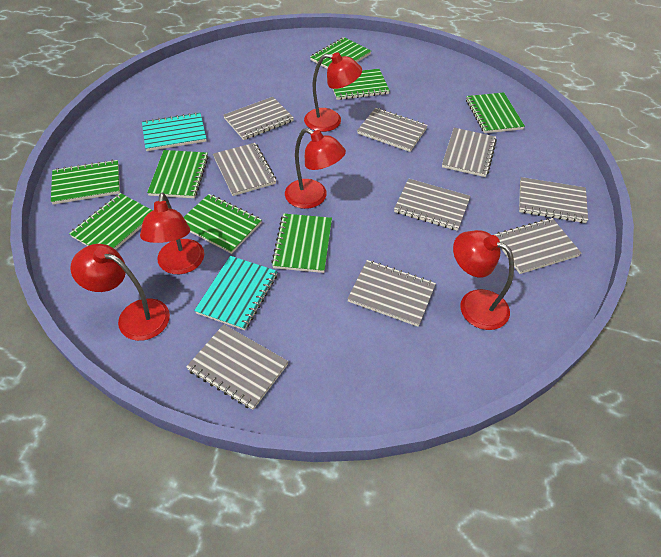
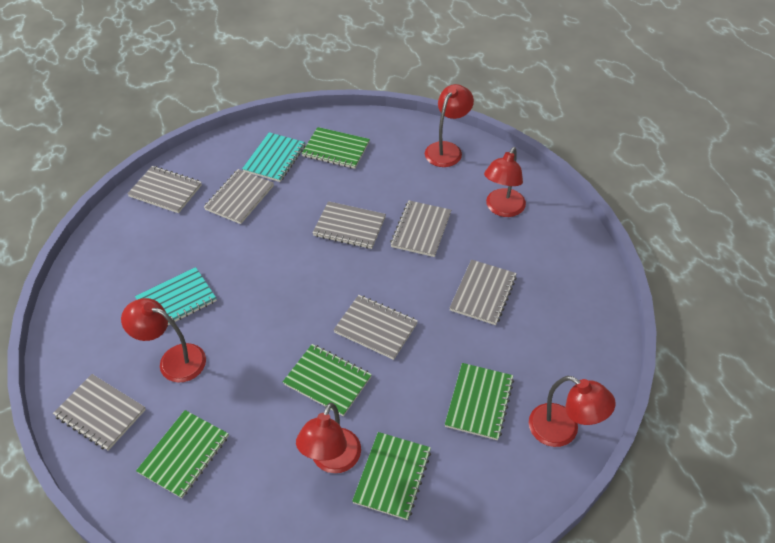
green notebook: [51,160,120,204] [69,193,153,250] [147,150,209,198] [184,194,262,254] [271,214,332,273] [310,37,371,69] [333,69,390,100] [466,92,525,133] = 8 -> [136,410,229,498] [283,344,372,416] [302,127,370,169] [352,432,431,520] [445,363,514,440] = 5
grey notebook: [186,324,289,410] [213,143,276,196] [223,97,294,140] [347,260,436,327] [357,108,428,152] [394,179,471,231] [442,128,497,177] [494,218,582,274] [519,177,588,223] = 9 -> [53,374,146,451] [127,166,202,213] [204,169,274,224] [313,201,386,249] [334,295,418,360] [390,200,451,257] [449,259,517,325] = 7

